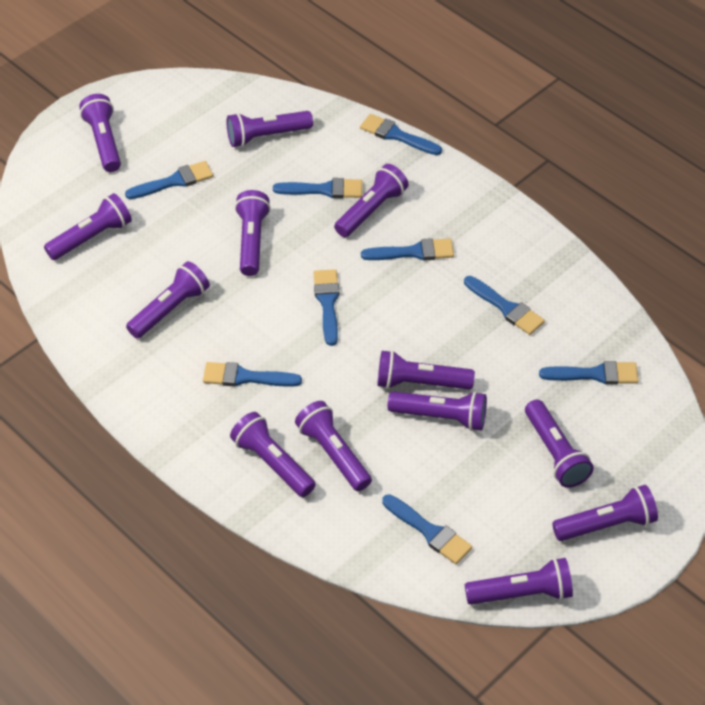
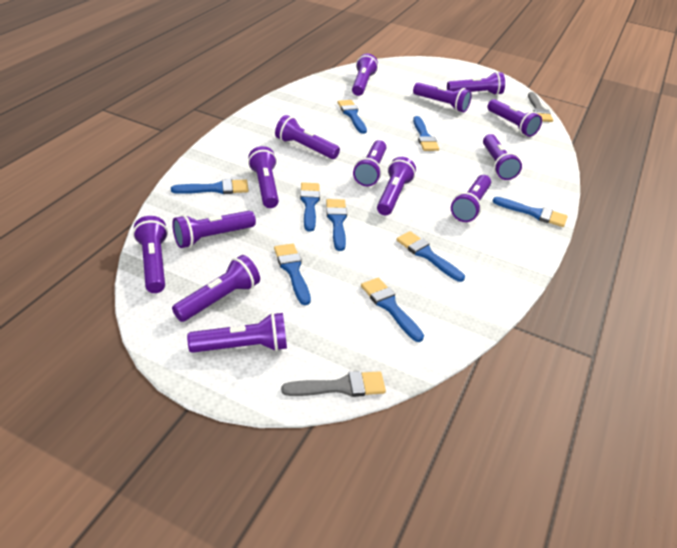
grey brush: none = 0 -> [281,371,386,397] [528,92,553,122] = 2
purple flashlight: [44,193,132,260] [79,94,121,172] [126,261,210,339] [226,111,313,147] [230,412,316,497] [235,190,271,276] [295,401,372,491] [334,164,408,237] [377,350,475,390] [388,391,487,431] [465,558,573,605] [525,400,594,488] [552,485,658,541] = 13 -> [133,216,168,293] [172,211,256,248] [172,255,260,322] [187,312,287,353] [248,146,279,208] [275,115,340,159] [352,54,378,96] [353,140,386,186] [377,157,416,215] [413,82,472,112] [447,72,505,95] [451,175,491,222] [483,134,522,180] [487,99,542,137] = 14

